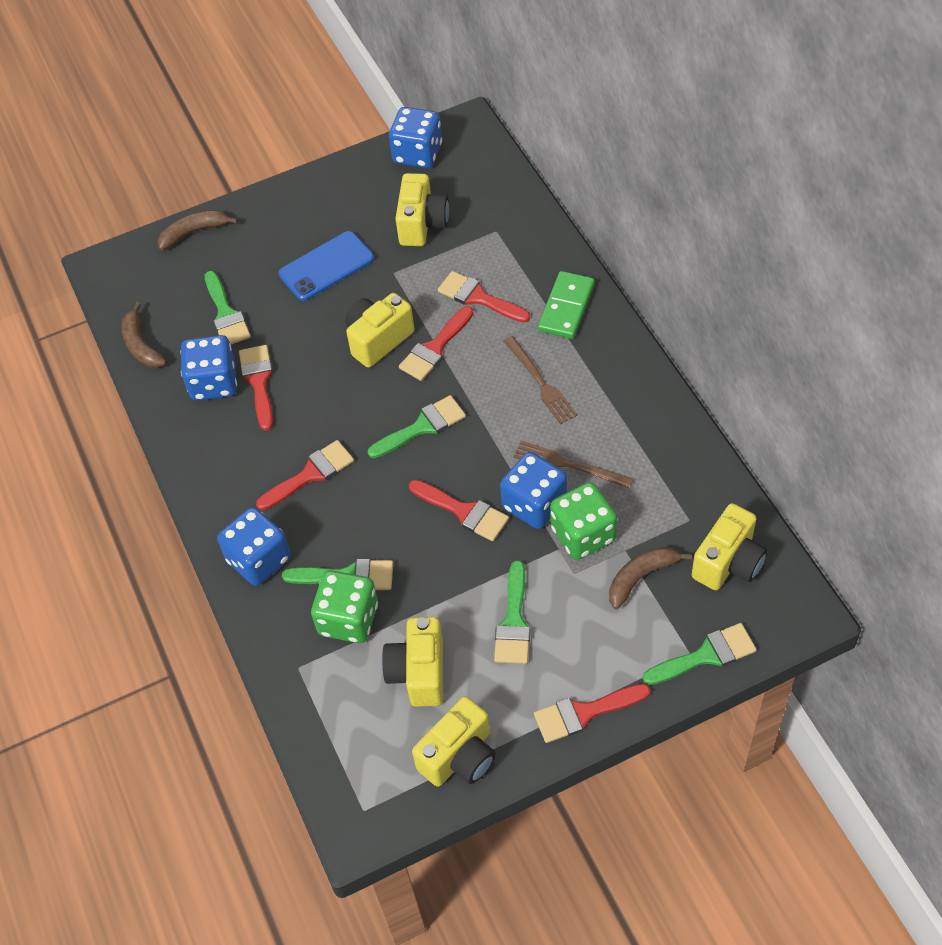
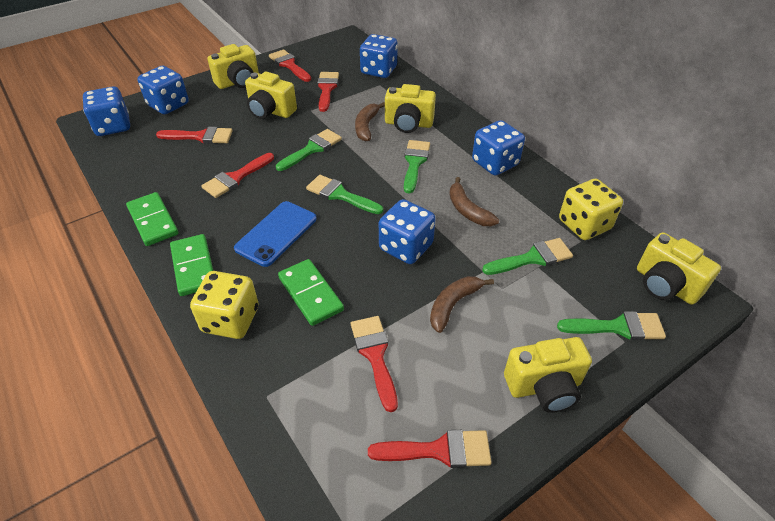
blue dice: [180,335,237,401] [217,507,291,586] [389,107,442,168] [500,452,567,529] = 4 -> [83,86,130,136] [137,66,189,114] [360,34,398,78] [379,199,436,264] [472,120,525,176] = 5
brown fork: [503,336,577,424] [513,441,633,489] = 2 -> none = 0
green dice: [311,570,378,643] [550,482,617,560] = 2 -> none = 0
green domino: [538,271,595,339] = 1 -> [126,192,179,246] [170,234,213,296] [278,259,344,326] = 3
yellow dice: none = 0 -> [190,271,258,339] [559,179,623,240] = 2

